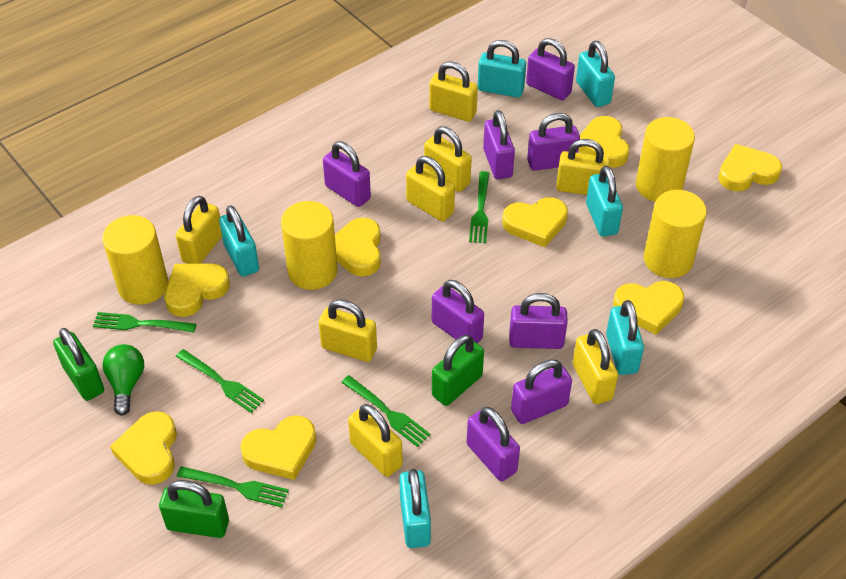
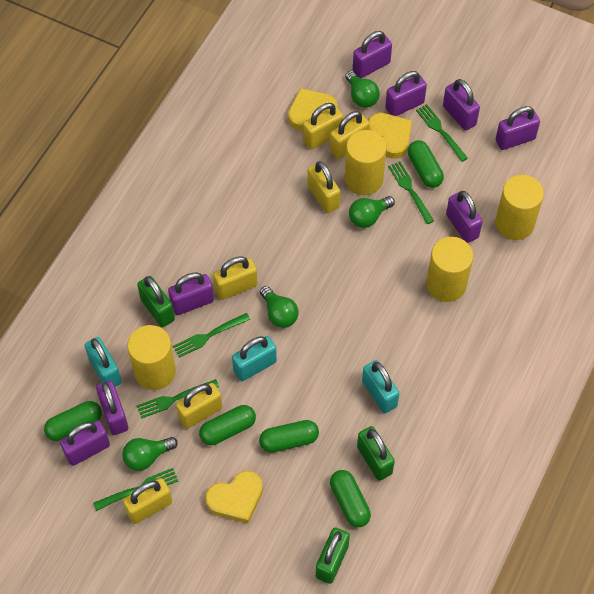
green capsule: none = 0 -> [44,401,102,441] [199,405,256,445] [259,420,319,453] [330,470,371,527] [408,140,444,188] = 5
green light bulb: [102,344,144,416] = 1 -> [122,437,178,471] [260,286,299,328] [345,71,380,108] [349,196,395,228] = 4
turquoise padlock: [219,205,259,277] [399,469,431,548] [478,40,526,98] [576,41,615,107] [586,166,623,237] [606,300,644,375] = 6 -> [85,337,122,387] [232,336,277,381] [362,360,400,413] = 3
yellow heart: [110,411,177,485] [164,264,230,317] [240,415,316,480] [335,217,381,277] [502,197,568,247] [578,116,629,168] [613,281,684,335] [718,144,782,191] = 8 -> [205,471,263,523] [288,88,337,131] [368,113,412,159] = 3
yellow padlock: [176,196,222,264] [319,300,377,362] [348,404,403,477] [406,156,455,222] [424,126,472,192] [429,61,478,122] [556,139,610,195] [573,329,618,404] = 8 -> [123,478,172,524] [176,383,222,429] [213,256,258,300] [303,103,343,150] [307,161,340,213] [330,111,370,159] = 6

